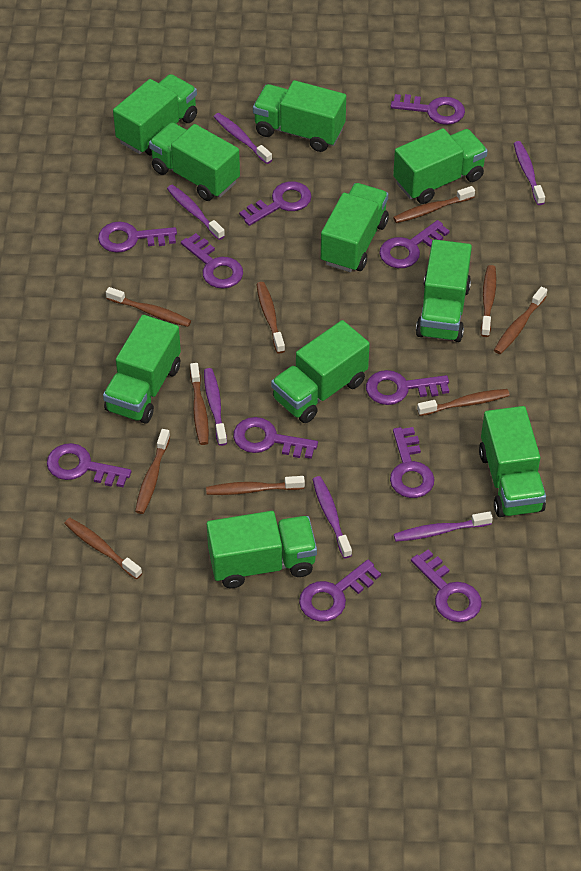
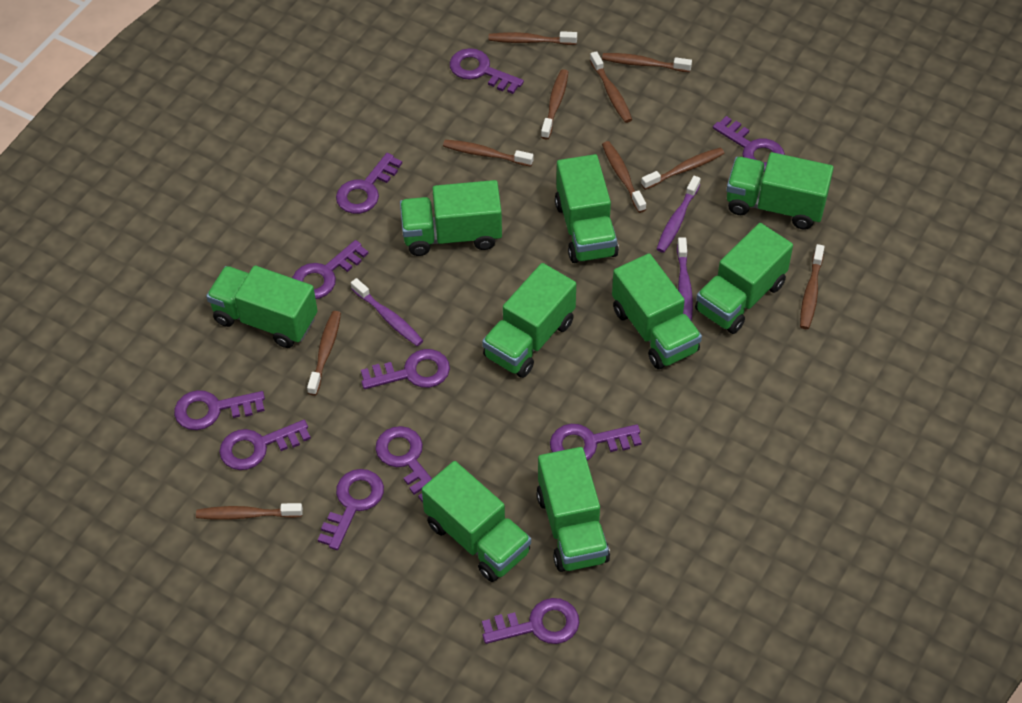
green truck: [103,315,181,424] [113,74,197,155] [149,122,240,201] [207,511,317,588] [253,80,346,152] [271,320,370,423] [321,183,389,272] [393,128,488,204] [416,239,472,342] [479,406,546,517] = 10 -> [206,266,318,348] [400,180,502,256] [422,461,531,582] [482,263,576,378] [536,447,610,572] [555,154,619,263] [612,254,702,369] [695,223,793,334] [726,152,834,230] = 9
purple toothbrush: [167,185,225,240] [204,368,227,446] [214,113,272,164] [312,476,352,558] [394,511,493,542] [514,141,545,205] = 6 -> [351,278,423,346] [657,176,701,253] [677,237,693,321] = 3

